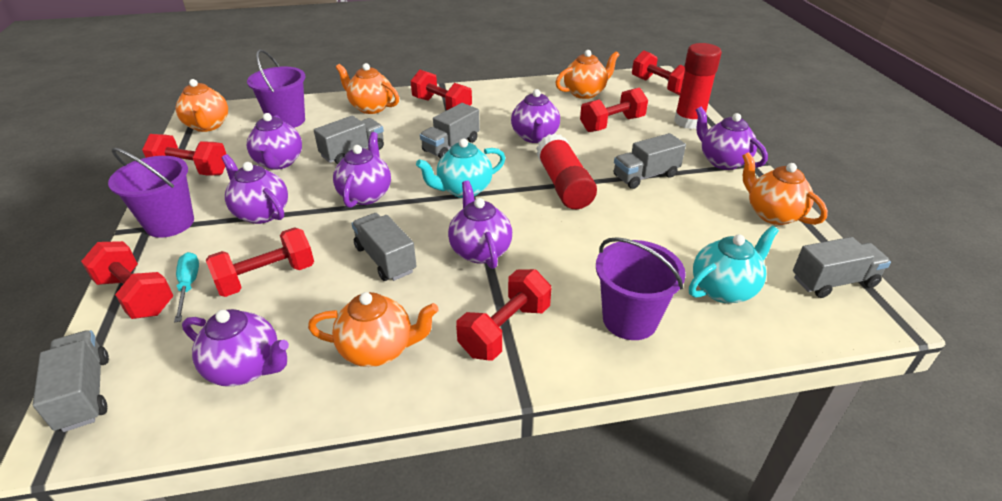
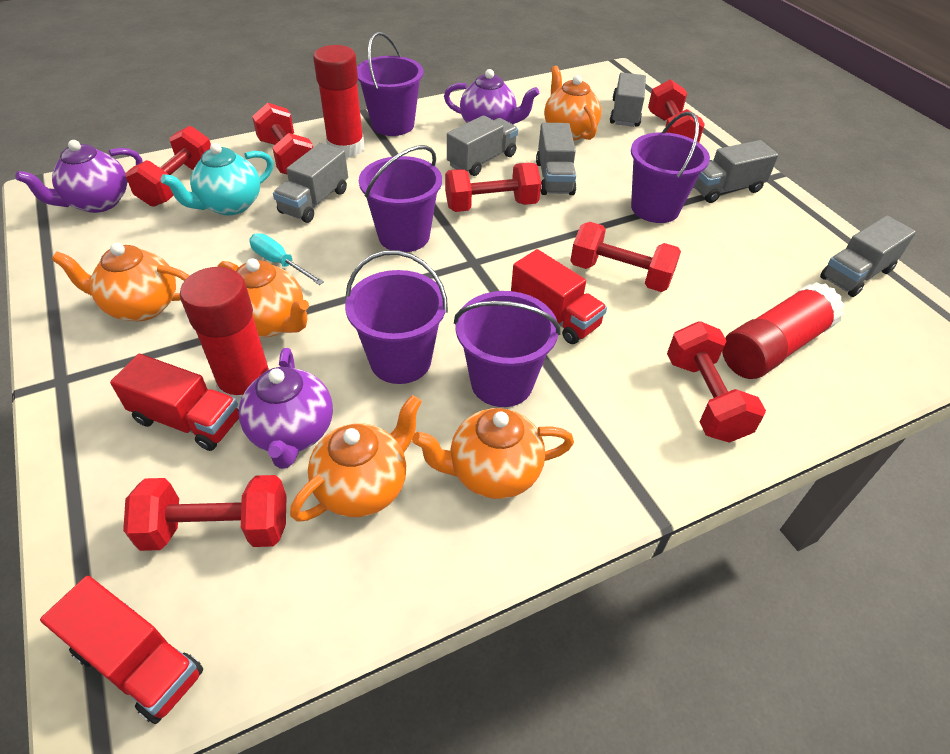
purple bucket: [108,148,194,238] [247,50,305,128] [596,237,686,340] = 3 -> [345,250,448,384] [357,32,423,136] [359,145,442,252] [454,291,561,407] [631,111,710,223] = 5
purple teapot: [182,309,289,387] [222,154,288,224] [247,113,302,170] [333,132,391,208] [448,181,512,269] [511,89,560,143] [696,107,768,170] = 7 -> [15,140,142,213] [239,348,333,469] [444,69,539,124] = 3
red glue stick: [536,133,597,209] [674,43,722,129] = 2 -> [180,267,270,407] [313,45,364,158] [722,282,845,379] = 3
red truck: none = 0 -> [40,576,203,724] [110,354,239,451] [511,249,607,344] = 3
turquoise teapot: [416,139,505,198] [689,226,779,303] = 2 -> [161,143,273,215] = 1

